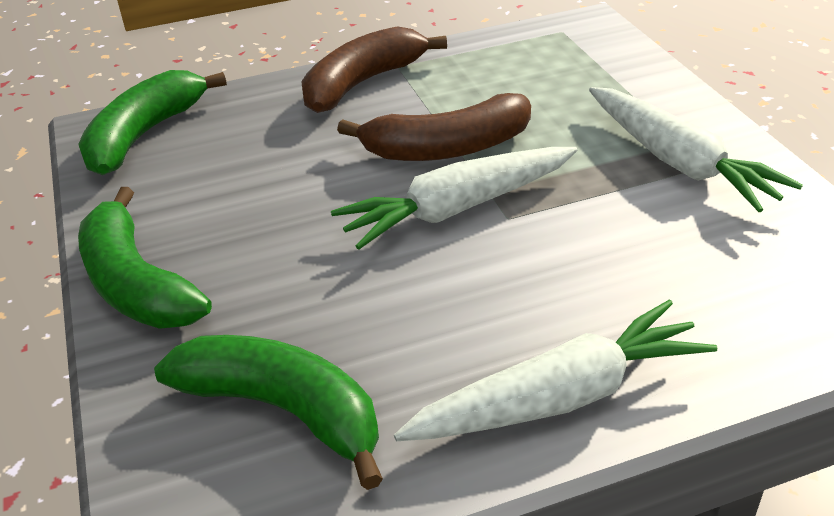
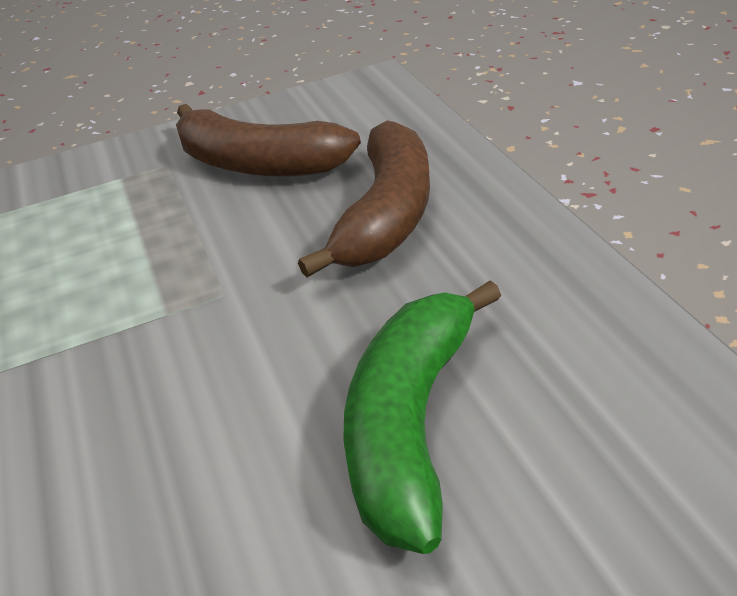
green banana: [78,70,227,175] [78,187,212,329] [154,335,383,490] = 3 -> [343,280,501,554] = 1
white carrot: [331,147,577,249] [394,300,717,441] [589,87,803,212] = 3 -> none = 0

